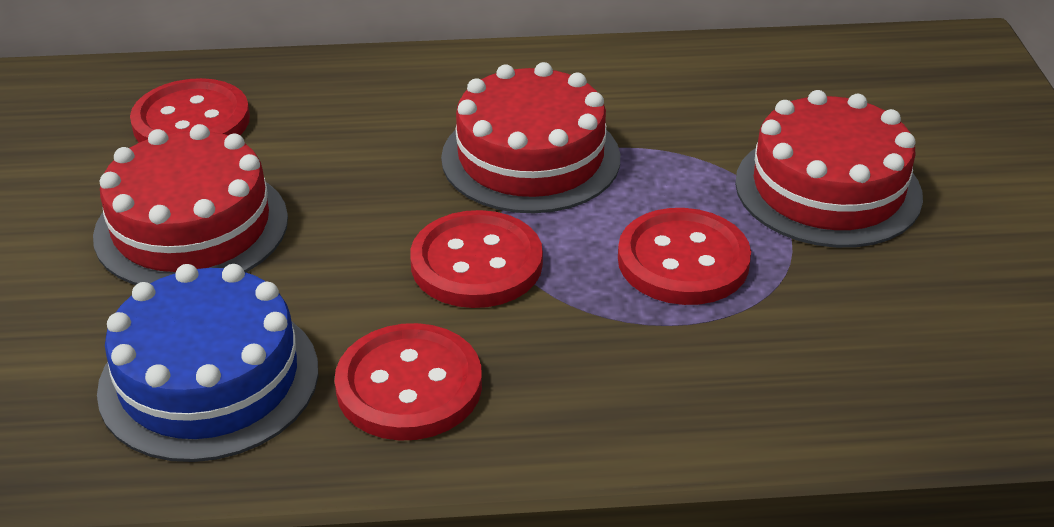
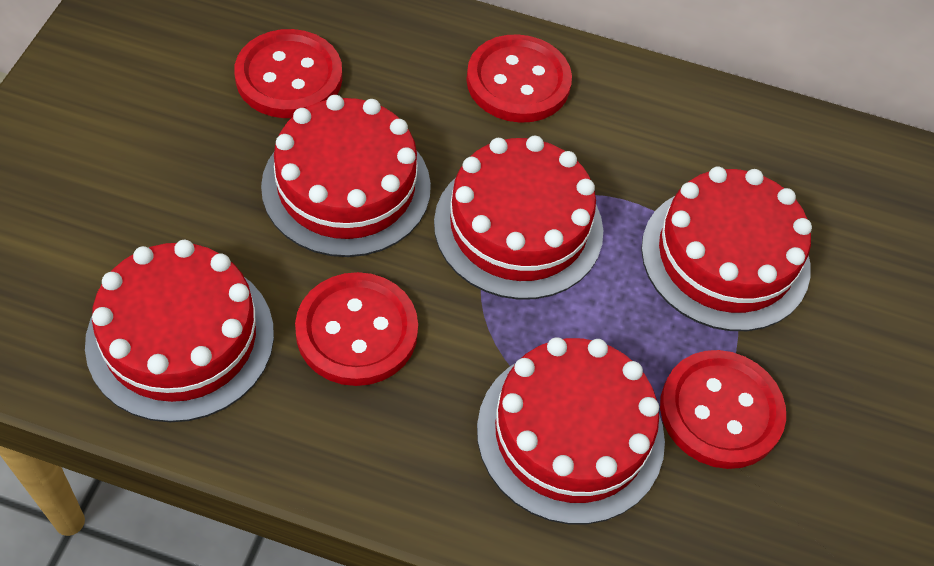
blue cake: [97,264,318,462] = 1 -> none = 0
red cake: [93,124,288,285] [441,62,620,213] [735,90,923,248] = 3 -> [85,240,274,422] [261,95,431,257] [434,136,603,300] [477,337,665,524] [641,166,812,331] = 5

